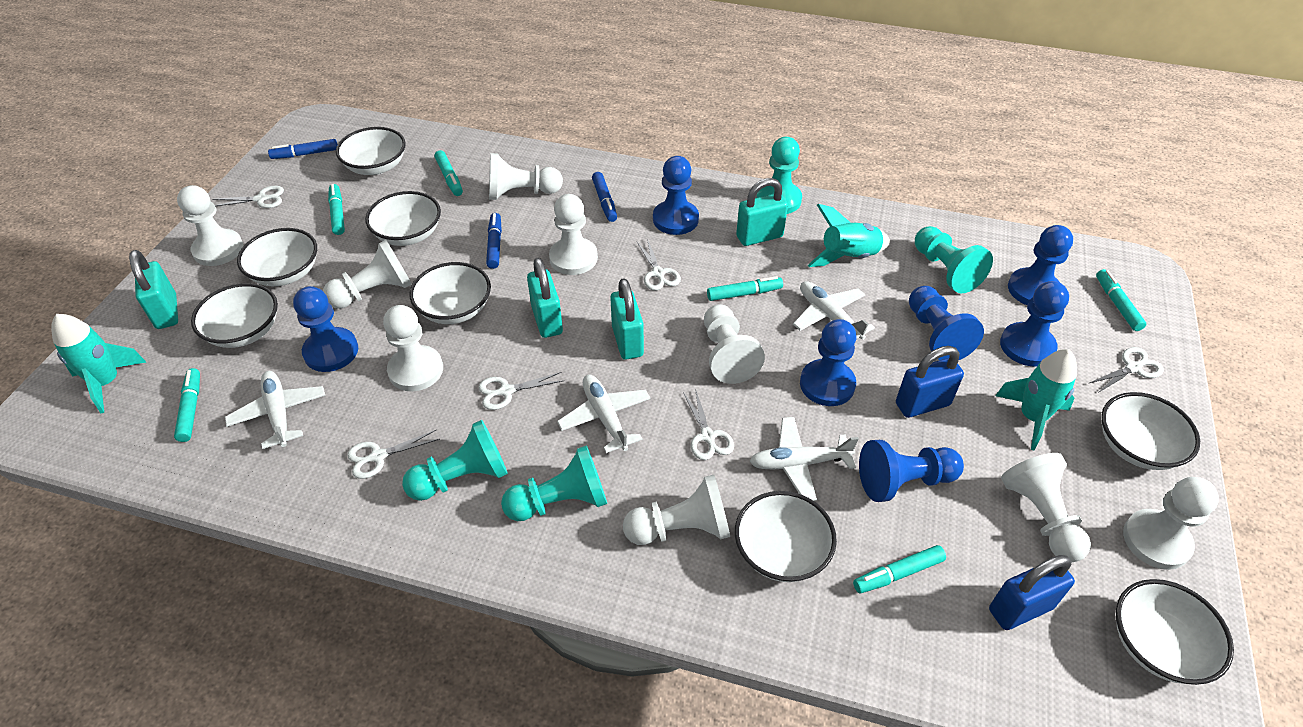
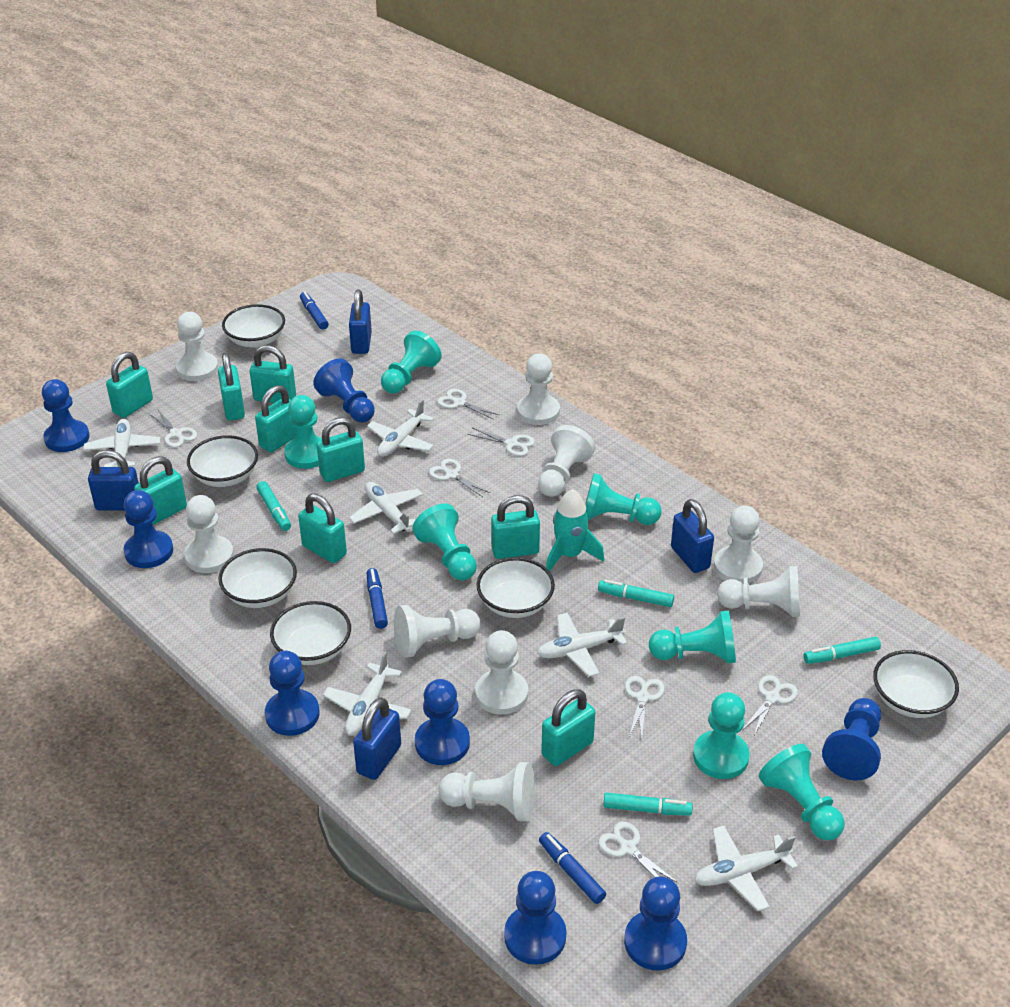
blue padlock: [896,346,964,418] [989,555,1075,630] = 2 -> [88,450,139,510] [349,290,372,354] [353,697,401,780] [671,499,714,573] = 4
blue pawn: [293,286,358,372] [653,156,699,235] [800,319,857,406] [859,440,964,502] [909,286,984,360] [1000,281,1069,367] [1008,225,1073,305] = 7 -> [42,379,90,452] [124,490,173,568] [265,651,320,736] [313,358,375,422] [415,679,470,765] [504,871,566,965] [624,876,687,971] [822,698,881,780] = 8
turquoise marker: [174,368,200,442] [328,184,345,235] [434,150,463,196] [707,276,783,301] [853,545,946,593] [1096,269,1147,331] = 6 -> [256,481,291,531] [598,580,674,607] [603,793,693,816] [804,637,881,664] = 4
turquoise padlock: [129,250,178,329] [527,258,563,338] [610,279,644,360] [736,178,788,246] = 4 -> [106,352,153,418] [134,456,187,525] [218,353,245,421] [250,345,296,403] [255,385,296,453] [298,493,347,563] [316,417,365,482] [491,495,540,559] [541,689,595,766] = 9
turquoise pawn: [402,420,508,501] [501,445,607,521] [756,137,802,214] [915,226,993,293] = 4 -> [284,395,322,469] [381,330,442,394] [412,504,477,580] [585,473,662,525] [649,611,736,664] [693,692,750,779] [759,744,844,840] = 7
turquoise rocket: [51,314,146,413] [808,204,890,267] [995,349,1077,451] = 3 -> [546,489,604,572] = 1
white bowl: [191,283,278,348] [237,228,317,286] [336,127,406,175] [365,191,441,246] [409,262,491,324] [735,491,837,582] [1101,392,1200,470] [1116,579,1234,685] = 8 -> [187,435,258,487] [218,548,297,608] [222,304,285,348] [270,601,351,665] [476,557,555,618] [873,650,959,718] = 6
white plane: [225,371,325,449] [557,375,651,453] [750,417,859,501] [793,281,875,340] = 4 -> [83,419,160,467] [323,652,411,736] [349,482,423,534] [367,400,434,457] [537,613,627,677] [694,826,798,911] = 6
white scissors: [212,186,284,208] [347,430,440,479] [478,372,565,410] [637,239,681,291] [683,389,734,460] [1088,347,1164,393] = 6 -> [149,409,197,448] [429,459,490,497] [437,389,499,420] [468,428,535,456] [598,822,679,884] [625,676,665,740] [743,675,798,735] = 7

